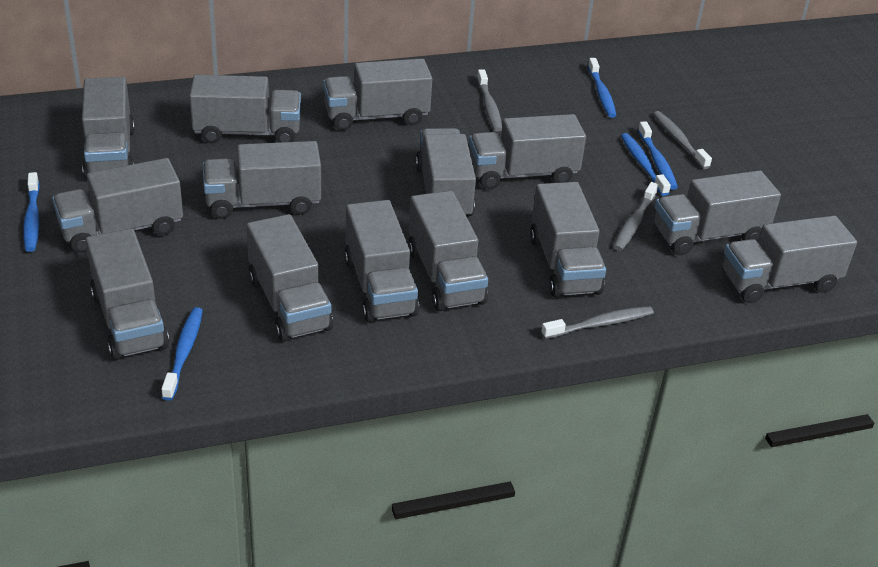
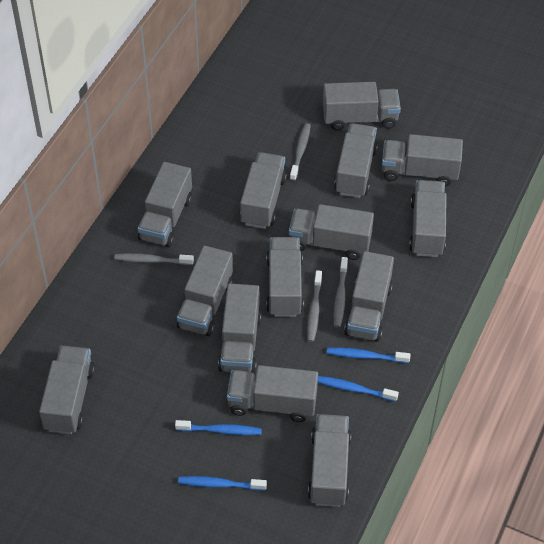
blue toothbrush: [23,172,40,252] [161,307,203,401] [588,58,617,118] [621,133,671,196] [638,121,678,190] = 5 -> [175,420,262,435] [178,476,267,490] [318,376,399,401] [327,348,411,363] = 4

